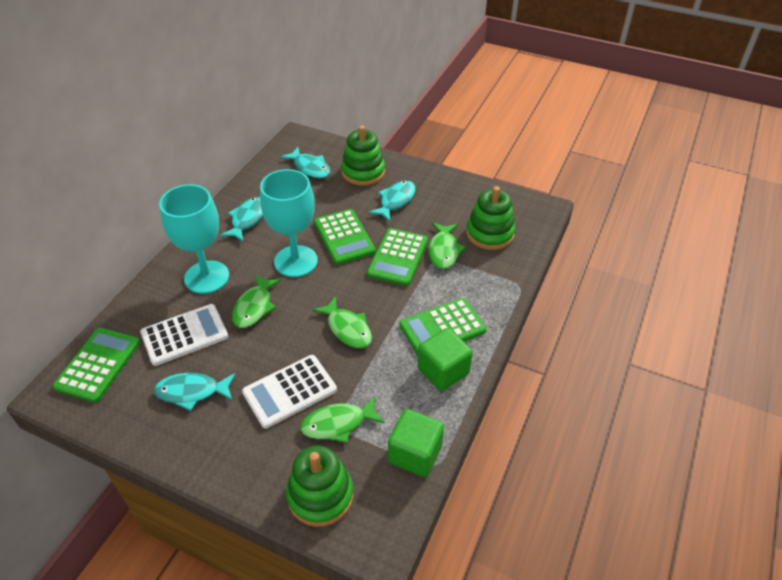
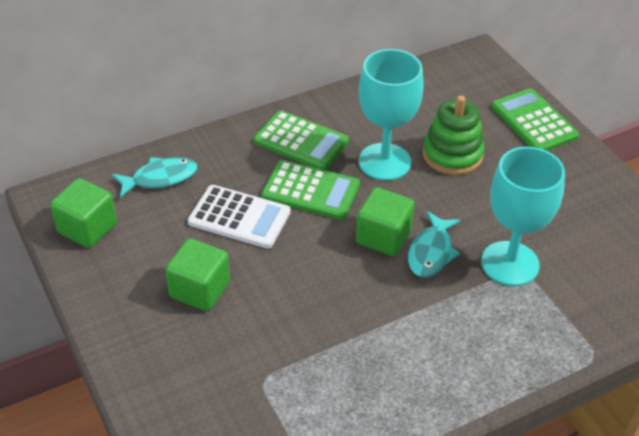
green calculator: [53,328,140,403] [314,209,376,265] [367,228,428,286] [399,298,487,355] = 4 -> [254,110,349,171] [261,160,360,220] [491,88,579,151] = 3
green cube: [388,409,444,477] [418,328,473,391] = 2 -> [50,178,117,248] [165,238,230,311] [356,187,415,256] = 3
green fish: [232,274,281,328] [300,396,385,443] [312,296,372,348] [429,223,466,269] = 4 -> none = 0
green stacking toy: [286,445,353,527] [341,125,385,186] [466,186,516,250] = 3 -> [423,95,485,175] = 1
turquoise fish: [154,373,236,411] [220,197,263,242] [280,147,331,178] [368,180,416,221] = 4 -> [112,157,197,198] [408,211,461,278] = 2
white calculator: [140,304,228,366] [242,355,337,428] = 2 -> [188,185,291,249] = 1

